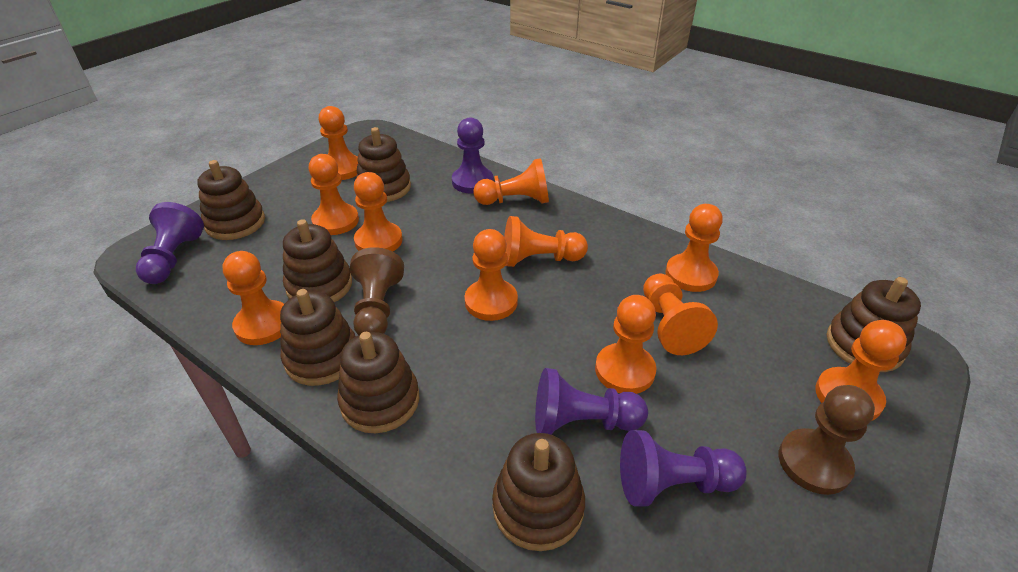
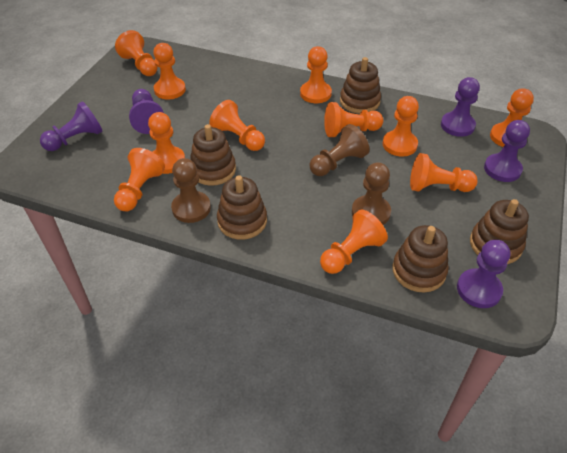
brown pawn: [350,247,404,335] [779,385,875,495] = 2 -> [171,158,211,223] [309,124,369,176] [352,162,391,225] = 3
brown stacking toy: [197,160,265,240] [280,289,356,386] [283,219,352,302] [337,332,420,433] [356,127,411,202] [492,433,585,551] [827,277,921,372] = 7 -> [190,124,236,186] [217,175,267,240] [340,57,381,114] [392,225,449,293] [470,199,529,264] = 5
purple pawn: [136,202,204,284] [452,117,493,194] [535,368,648,435] [620,430,747,507] = 4 -> [40,101,102,151] [129,89,164,134] [441,77,480,137] [457,240,510,308] [484,120,530,182] = 5

